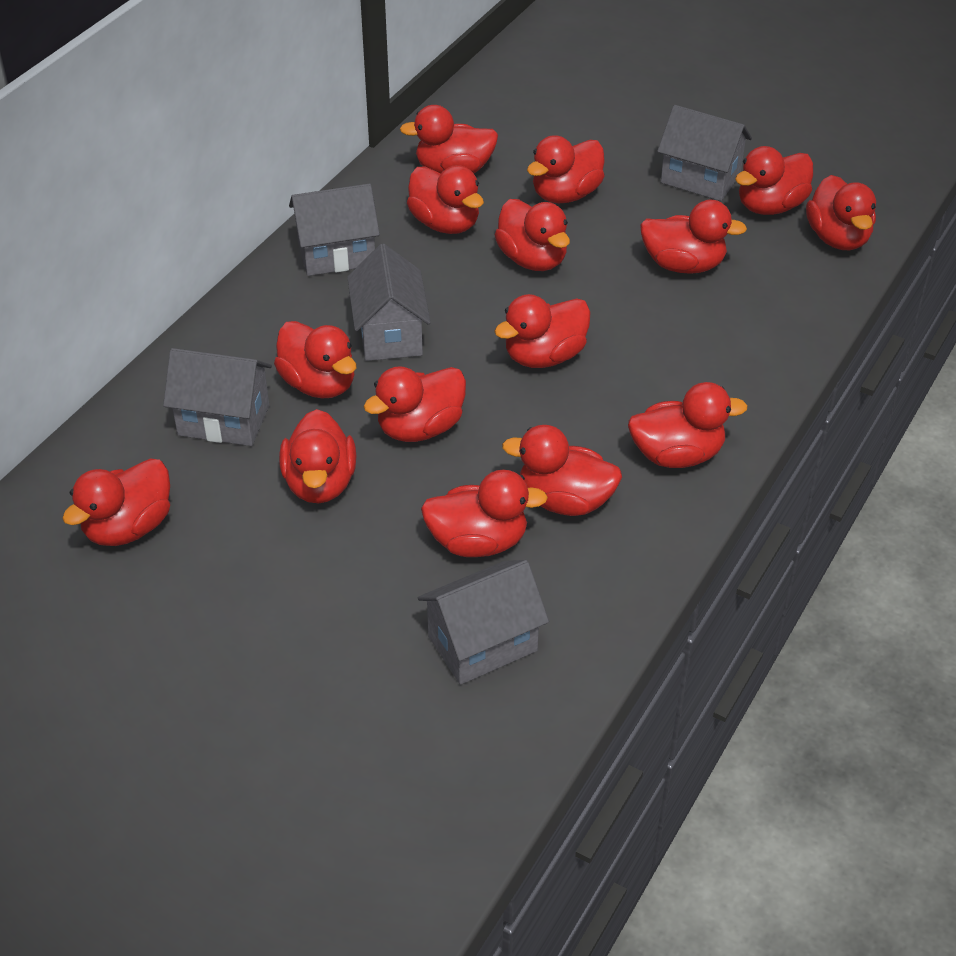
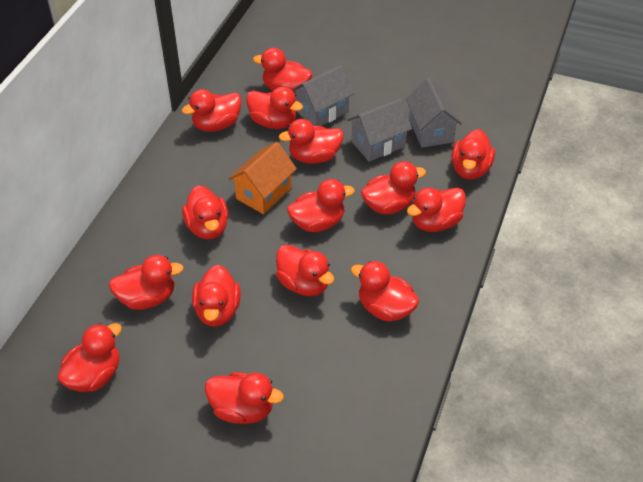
grey house: [163,348,272,446] [289,183,380,276] [347,244,431,361] [418,560,549,685] [657,105,752,201] = 5 -> [291,65,354,126] [347,98,412,162] [406,78,462,148] = 3
orange house: none = 0 -> [228,142,297,214] = 1

